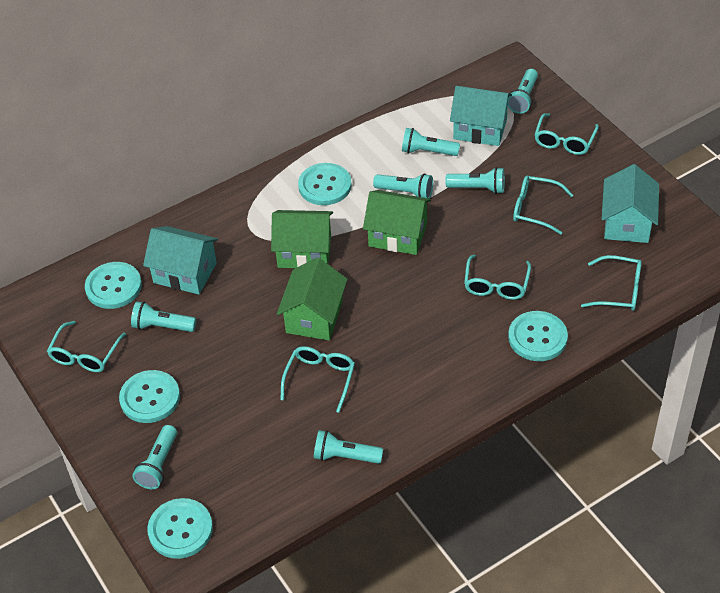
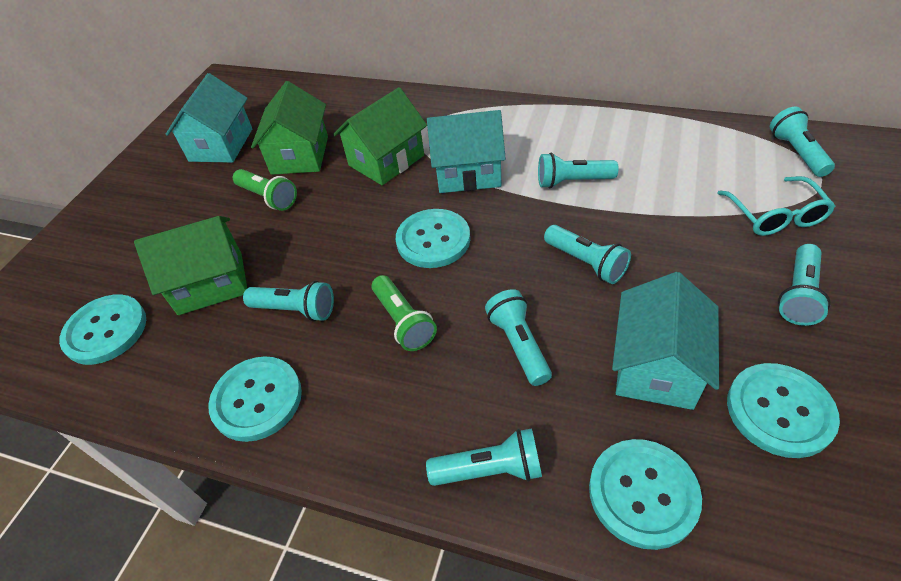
green flashlight: none = 0 -> [233,169,297,211] [372,275,437,351] = 2
turquoise glasses: [47,321,126,372] [280,346,355,413] [464,254,531,300] [513,175,573,235] [534,113,599,155] [581,255,642,311] = 6 -> [717,176,836,236] = 1

